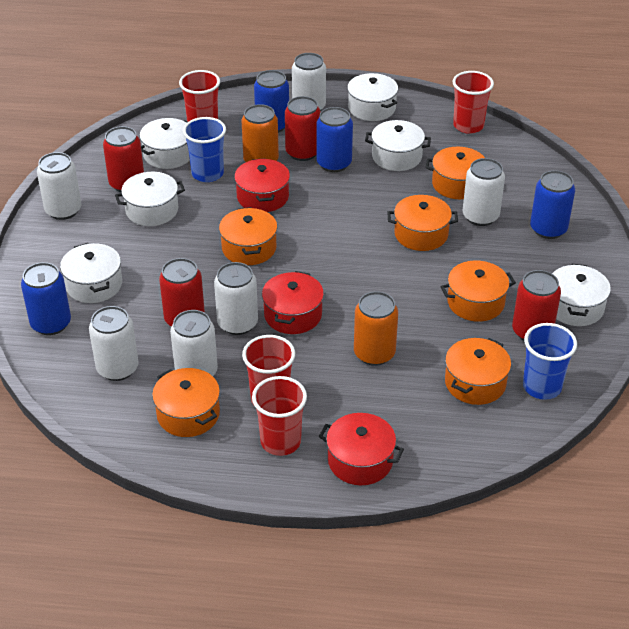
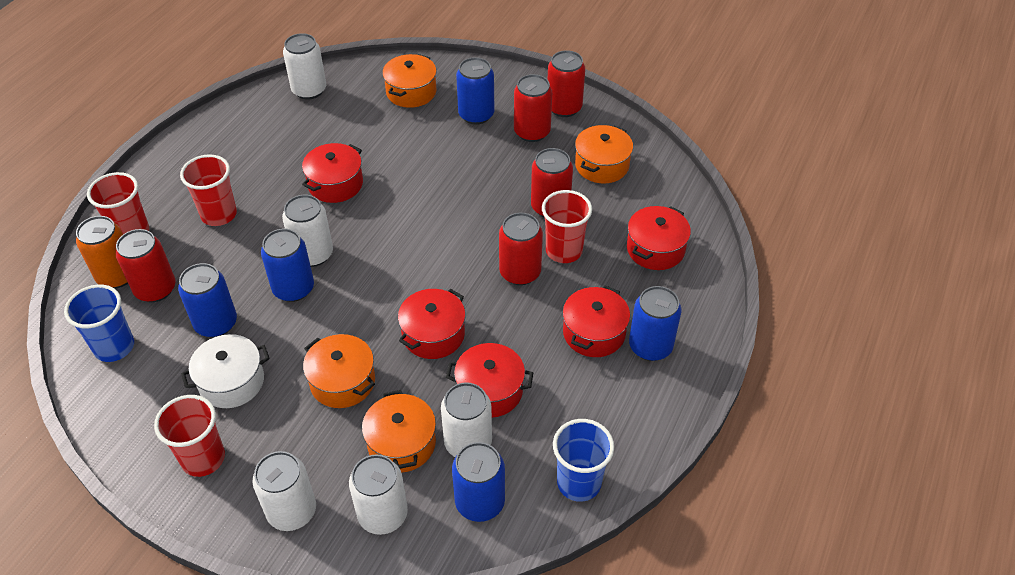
blue can: [21,262,71,335] [254,70,289,133] [316,107,353,172] [530,170,575,239] = 4 -> [178,263,237,337] [261,229,314,302] [452,442,505,522] [456,57,495,125] [629,286,681,361] = 5
orange can: [241,104,279,162] [354,291,398,366] = 2 -> [76,216,128,289] = 1
orange pot: [152,368,220,437] [219,207,277,265] [387,195,458,251] [426,147,485,199] [440,260,516,322] [445,338,511,405] = 6 -> [303,334,375,408] [362,390,436,473] [382,54,437,108] [575,125,633,183] = 4
red can: [103,126,144,192] [159,258,205,327] [285,96,321,161] [512,270,561,341] = 4 -> [116,229,176,302] [499,213,543,285] [514,74,552,142] [531,148,573,218] [548,50,585,117] = 5
red pot: [234,158,290,212] [262,271,324,334] [319,413,404,485] = 3 -> [302,143,363,203] [398,289,466,359] [446,343,533,418] [563,286,630,357] [627,206,691,270] = 5
white can: [37,152,82,220] [89,306,139,381] [170,310,218,376] [214,262,258,335] [292,53,326,111] [463,158,505,226] = 6 -> [252,451,316,531] [282,195,333,267] [283,33,326,100] [349,455,408,535] [441,382,492,457] = 5
white pot: [60,243,122,303] [115,172,185,226] [140,118,190,169] [347,73,398,121] [365,120,431,171] [552,264,611,326] = 6 -> [181,334,270,408] = 1

